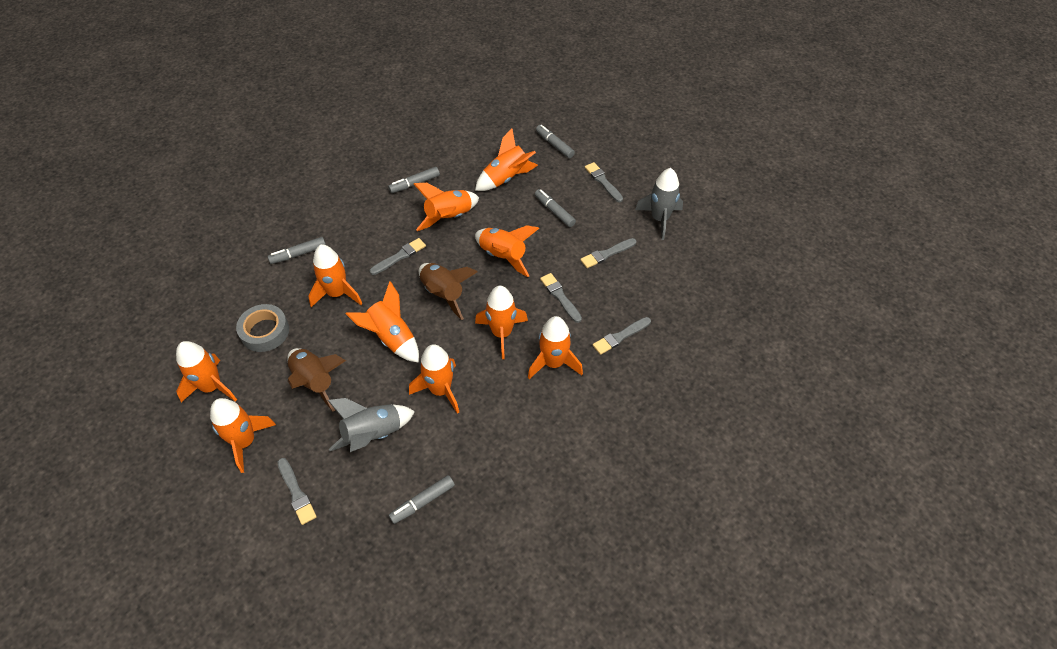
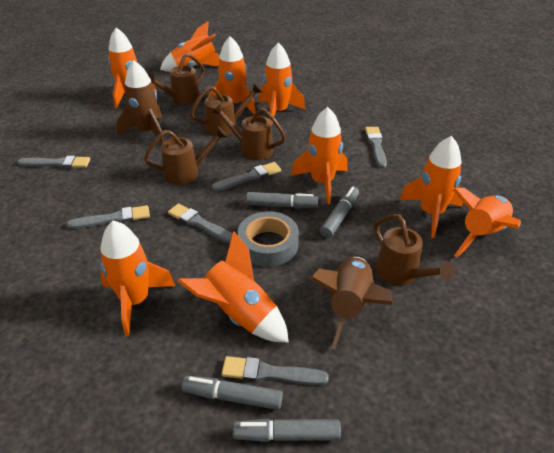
brown watering can: none = 0 -> [144,126,228,185] [148,53,205,104] [190,83,262,136] [212,103,286,160] [374,214,455,285] = 5
grey marker: [267,237,326,264] [388,167,440,193] [389,475,455,524] [535,189,576,227] [536,125,575,158] = 5 -> [182,376,283,410] [233,418,341,442] [246,192,318,208] [320,186,359,238] = 4
grey rocket: [328,398,415,452] [635,168,683,240] = 2 -> none = 0
orange rocket: [176,341,237,402] [210,398,276,473] [308,245,362,307] [346,281,419,363] [409,344,459,414] [414,183,479,231] [475,129,538,191] [475,225,539,277] [475,286,528,359] [528,316,583,379] = 10 -> [100,221,175,336] [108,28,157,109] [160,21,220,72] [178,231,289,343] [208,36,256,115] [258,43,305,126] [291,107,348,204] [399,136,463,238] [453,188,521,257] = 9

